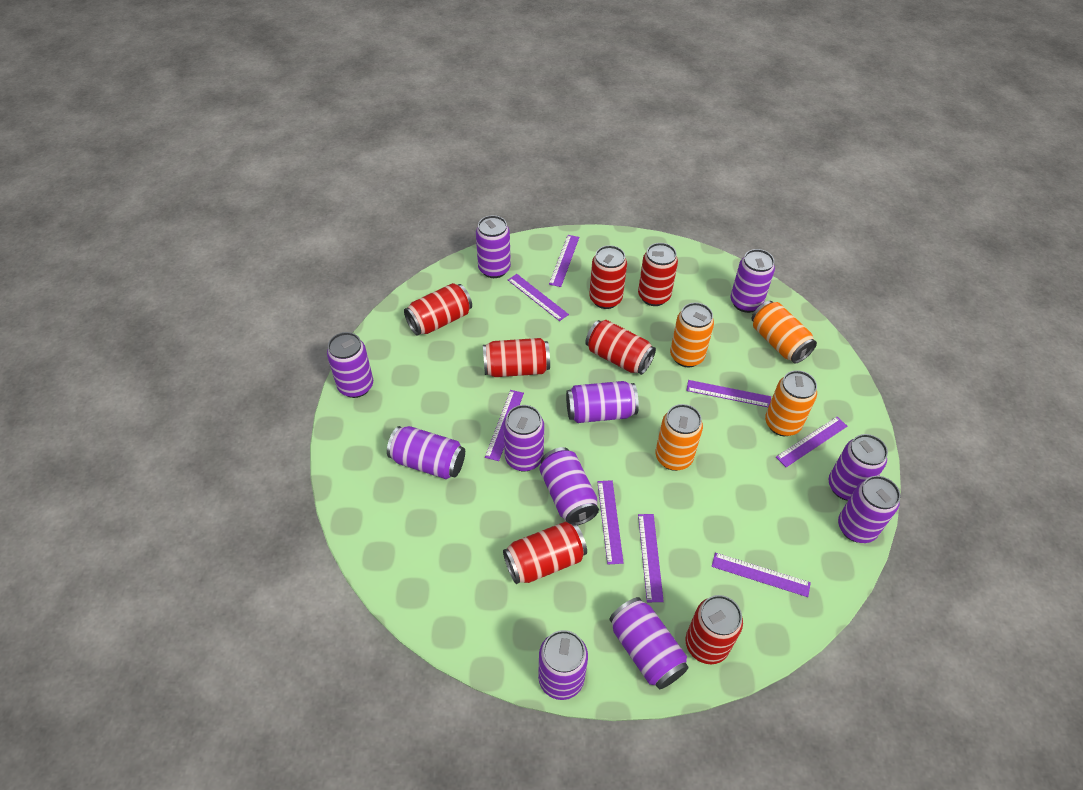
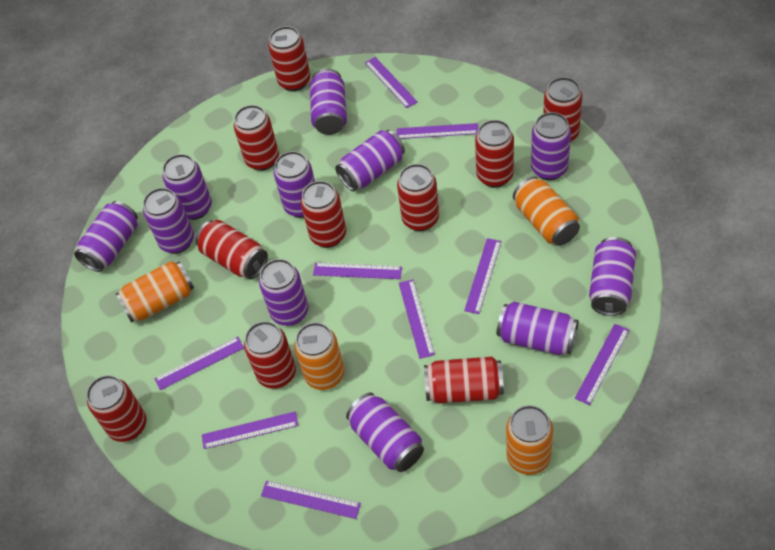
purple ruler: [485,390,524,461] [508,274,569,321] [549,235,579,287] [597,480,624,564] [638,514,664,602] [686,380,771,407] [712,553,811,597] [776,417,847,467] = 8 -> [154,336,244,390] [202,412,298,449] [261,481,361,519] [313,263,402,279] [365,57,418,108] [397,123,478,139] [399,279,435,359] [464,238,501,314] [575,324,629,405] = 9
red can: [404,283,472,336] [483,338,550,377] [503,522,587,584] [585,320,656,375] [589,245,627,309] [638,243,678,306] [686,595,743,664] = 7 -> [86,375,146,442] [195,220,268,279] [234,105,279,171] [244,321,296,389] [268,26,310,91] [301,181,346,248] [397,164,439,231] [424,357,504,404] [475,120,514,188] [543,77,582,142] = 10

